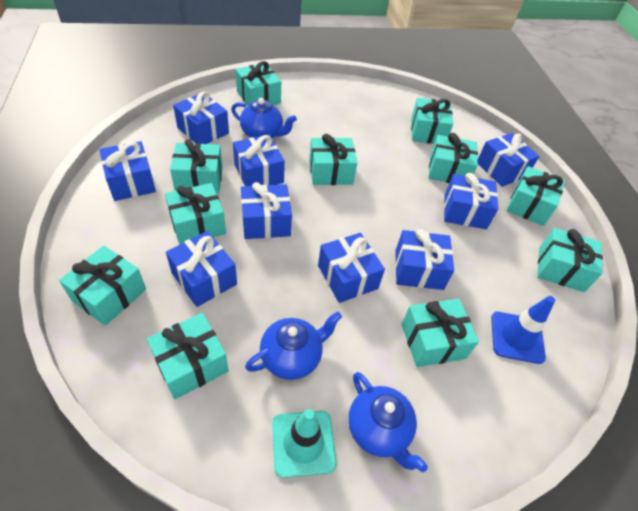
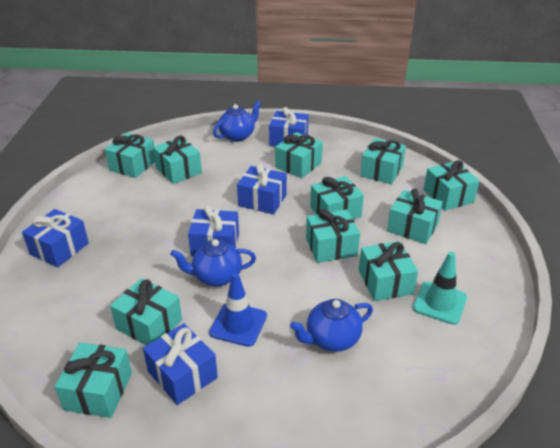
blue gift: [99,141,156,201] [166,231,237,307] [173,91,229,144] [233,135,285,186] [241,182,292,239] [318,233,385,303] [395,229,454,290] [444,173,498,230] [478,133,539,187] = 9 -> [22,209,89,268] [143,323,218,405] [188,206,239,256] [237,163,287,214] [269,107,309,147] = 5

